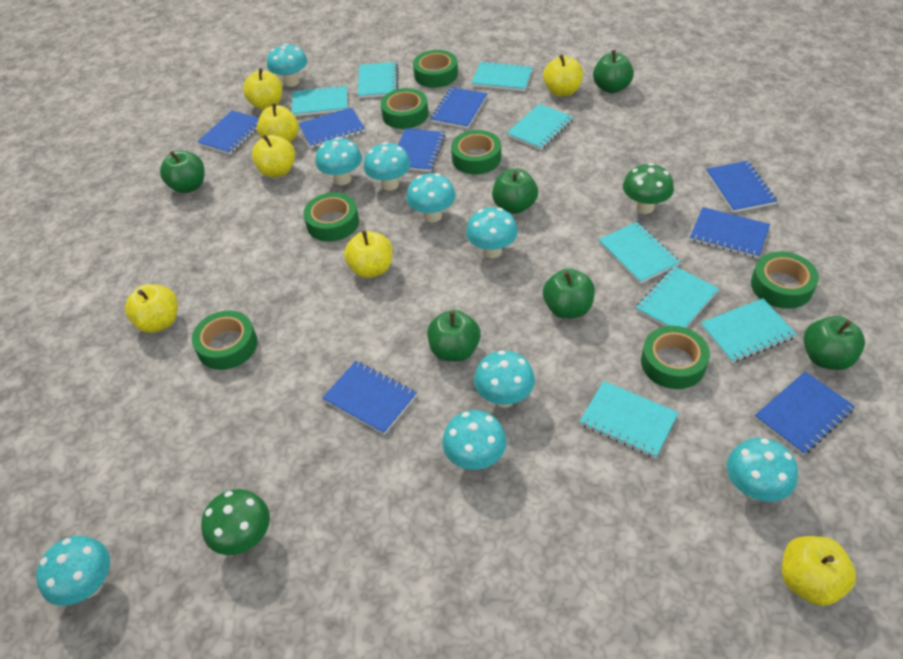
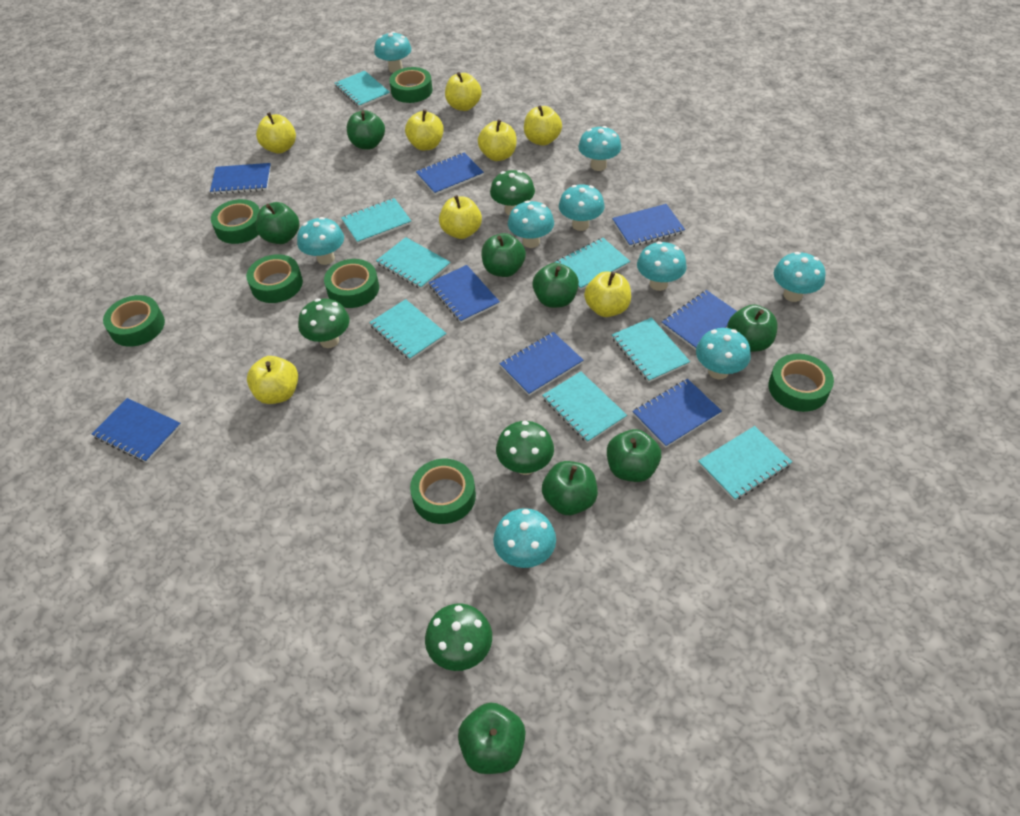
green apple: [160,151,205,193] [427,310,481,362] [492,169,538,214] [543,268,595,319] [593,50,634,93] [804,316,865,370] = 6 -> [256,202,299,244] [347,110,385,149] [458,702,526,774] [481,233,526,277] [532,263,579,308] [542,461,598,515] [607,429,661,482] [727,304,778,352] = 8
green mushroom: [201,489,270,555] [623,163,674,214] = 2 -> [298,298,350,348] [425,603,492,671] [490,170,535,215] [496,421,554,475] = 4
yellow apple: [125,284,178,333] [243,68,283,110] [252,135,295,178] [257,103,299,142] [344,230,392,278] [543,54,583,97] [782,536,856,606] = 7 -> [247,356,298,404] [256,112,296,154] [405,109,444,151] [439,195,482,239] [445,72,482,111] [478,119,517,161] [524,106,562,146] [584,271,631,317] = 8

